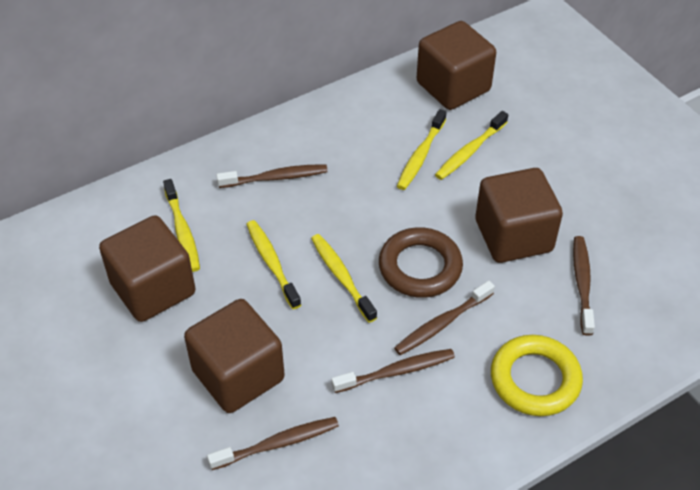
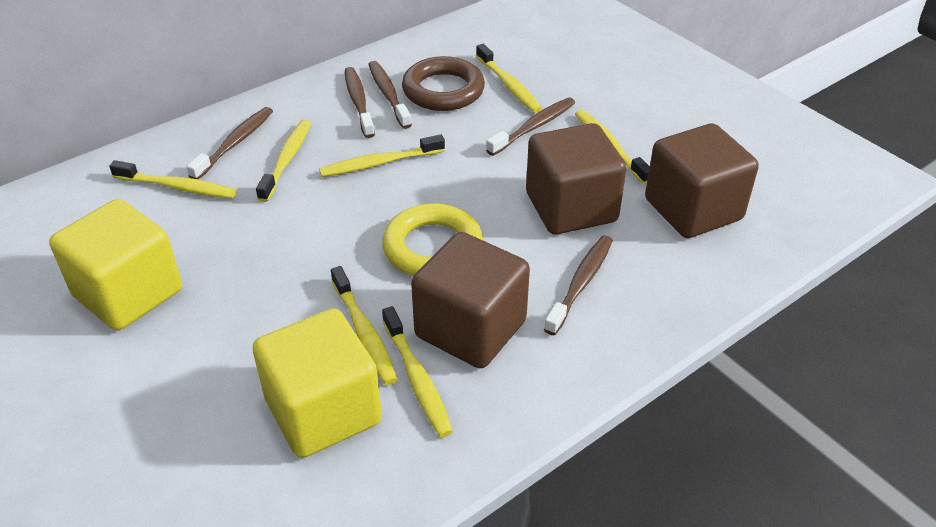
brown cube: [99,215,196,322] [184,299,285,413] [417,21,496,110] [475,168,563,263] = 4 -> [411,232,530,368] [526,123,626,234] [645,124,759,238] = 3
yellow cube: none = 0 -> [49,199,182,330] [253,308,382,458] = 2
yellow toothbrush: [163,179,200,272] [246,220,301,309] [311,234,377,323] [397,109,447,190] [435,111,508,180] = 5 -> [109,160,236,198] [256,119,311,202] [319,134,445,177] [331,266,398,385] [382,306,453,437] [476,44,542,113] [575,110,650,184] = 7

